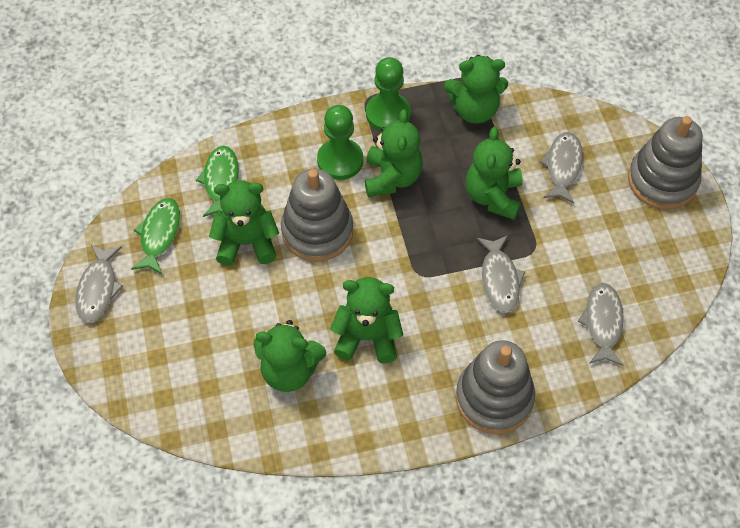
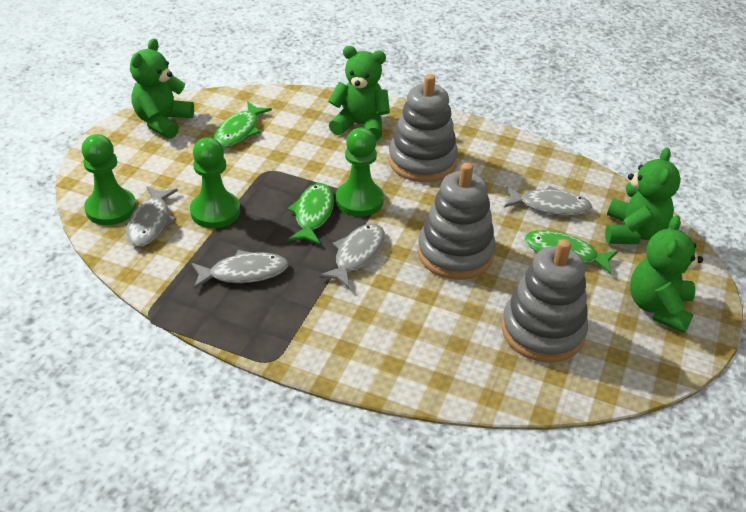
green fish: [131,198,180,274] [196,146,239,217] = 2 -> [214,101,272,147] [287,183,334,245] [524,230,618,274] = 3
green pawn: [317,105,363,180] [366,57,411,132] = 2 -> [82,134,136,225] [190,137,240,228] [336,127,384,217] = 3
green teddy bear: [209,180,279,266] [254,320,326,392] [330,277,403,363] [365,109,423,197] [444,55,508,124] [466,127,523,220] = 6 -> [130,38,194,139] [328,46,390,141] [605,148,681,244] [630,215,703,333] = 4

